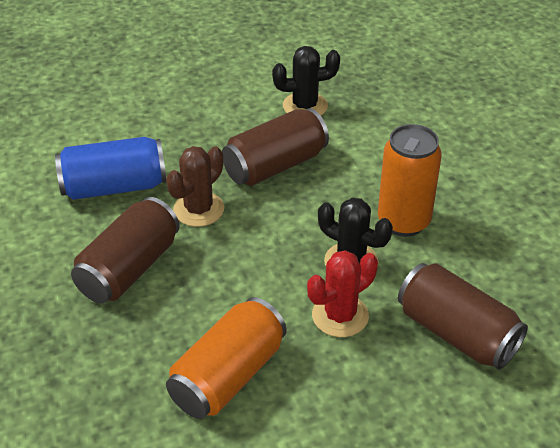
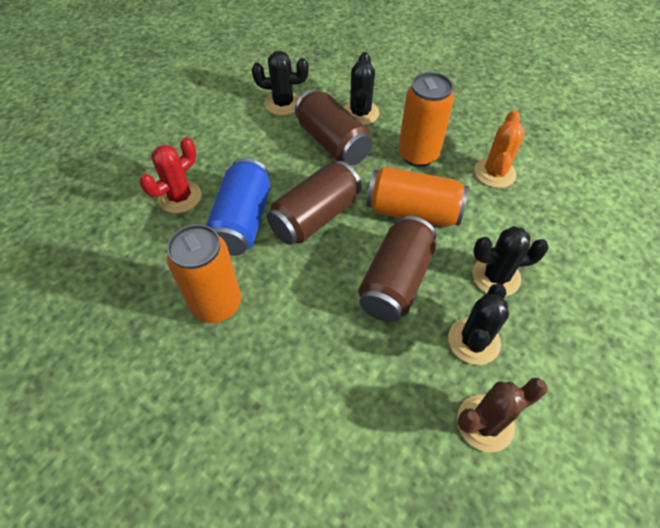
black cactus: [272,46,340,115] [318,198,393,266] = 2 -> [252,51,309,116] [344,52,379,125] [448,284,509,365] [472,226,549,296] = 4
orange cactus: none = 0 -> [475,110,525,188] = 1
orange can: [166,297,286,419] [378,124,442,237] = 2 -> [167,224,241,323] [367,167,469,227] [398,72,454,167] = 3

